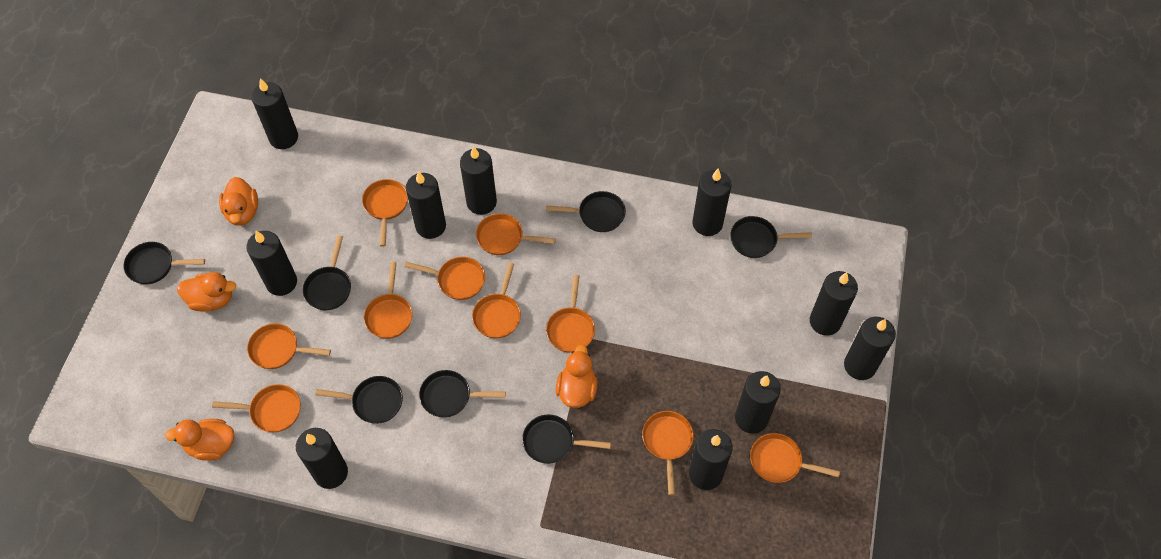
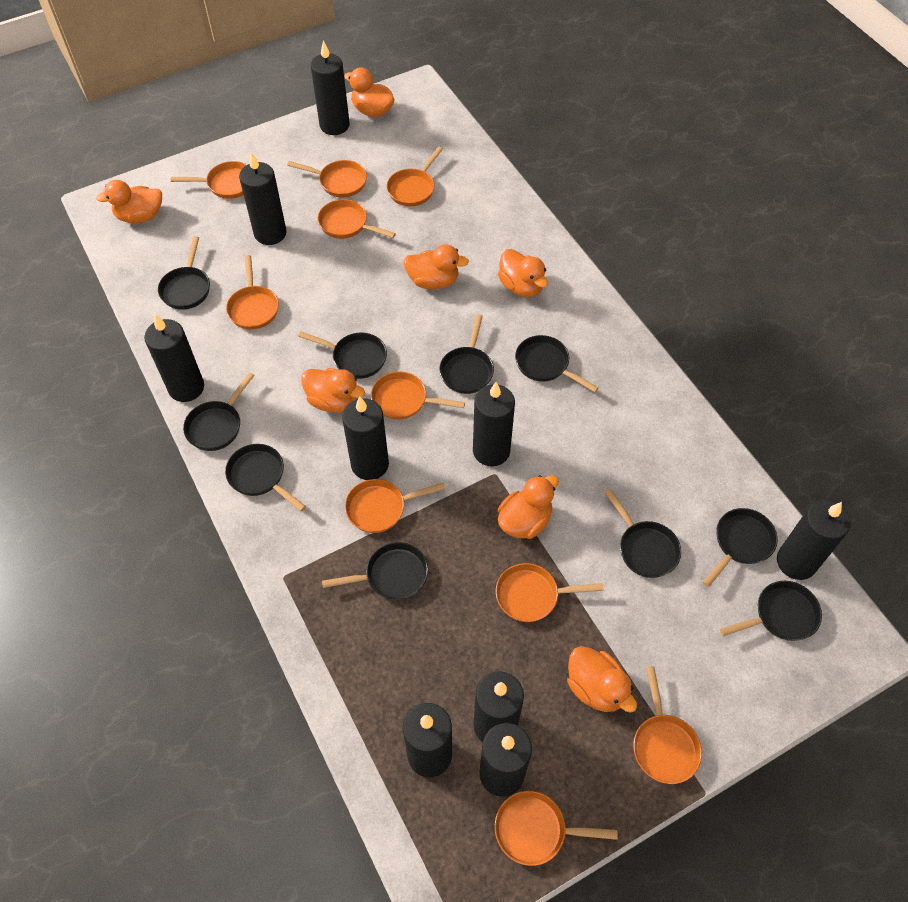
black candle: [246,231,297,296] [251,78,298,149] [296,428,348,489] [406,171,446,239] [460,146,497,215] [689,429,733,490] [693,169,731,236] [735,371,781,434] [810,271,858,336] [844,317,896,380] = 10 -> [144,314,204,402] [239,152,286,245] [311,40,350,135] [342,396,389,480] [403,703,452,777] [473,382,515,467] [474,671,524,742] [479,723,532,797] [777,500,851,580] = 9
black pan: [123,242,205,285] [303,235,351,311] [315,376,403,424] [419,370,506,418] [522,415,611,464] [546,191,626,232] [730,216,812,258] = 7 -> [158,236,210,310] [183,372,255,451] [225,444,306,511] [298,331,387,379] [322,542,428,600] [439,314,494,394] [515,335,598,392] [605,489,681,578] [702,508,778,587] [720,581,822,641] = 10
orange duck: [165,419,234,461] [177,272,236,312] [219,177,258,226] [556,345,598,408] = 4 -> [96,180,162,223] [301,368,365,413] [344,67,395,117] [403,244,469,289] [498,249,548,297] [498,475,559,539] [567,646,637,713] = 7

